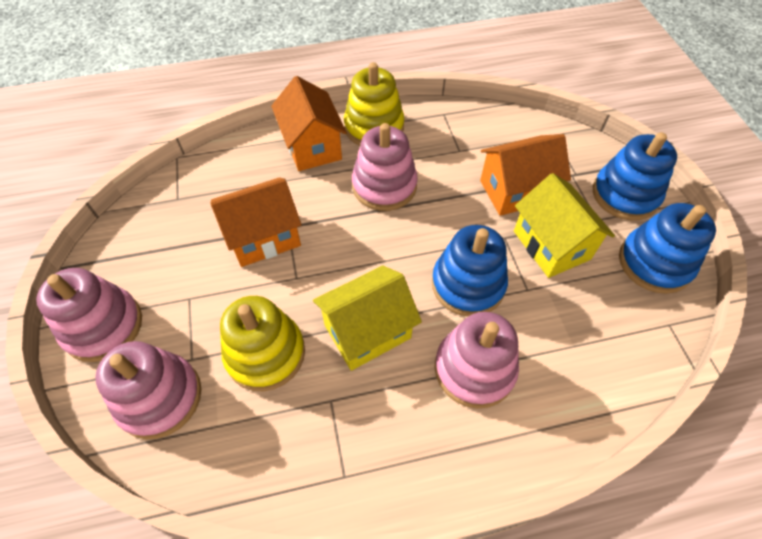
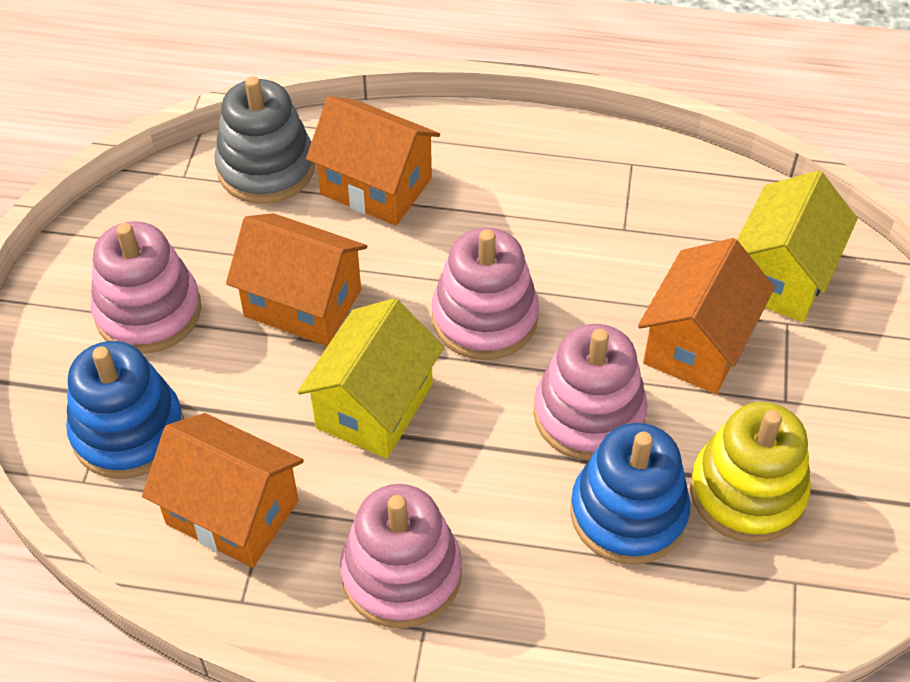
blue stacking toy: [432,225,508,317] [593,132,677,220] [619,203,716,294] = 3 -> [66,341,184,479] [570,423,690,565] = 2
grey stacking toy: none = 0 -> [214,76,315,204] = 1
orange house: [210,177,302,267] [271,76,347,171] [480,134,571,216] = 3 -> [142,413,304,568] [226,213,367,346] [306,96,440,226] [638,238,775,394] = 4
yellow stacking toy: [220,296,305,391] [344,62,405,146] = 2 -> [690,402,811,543] = 1

